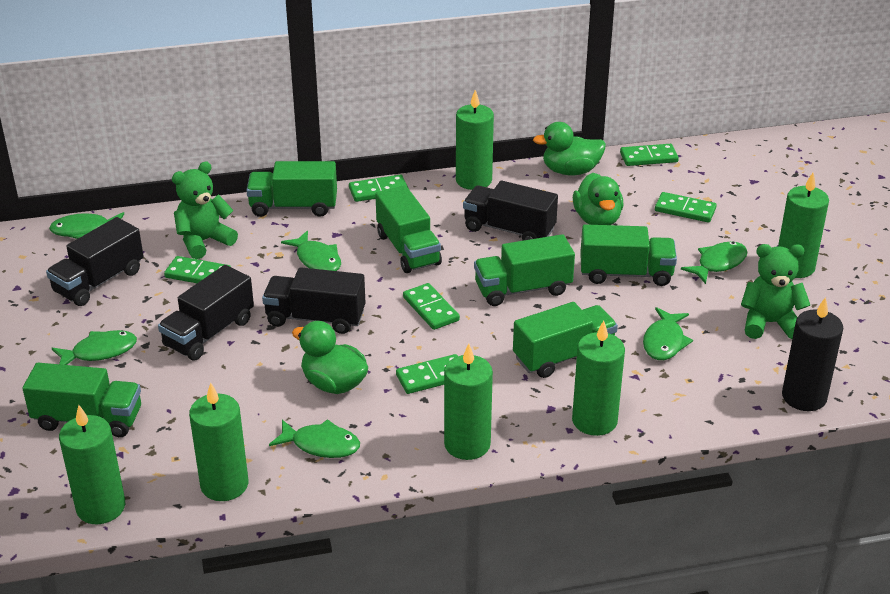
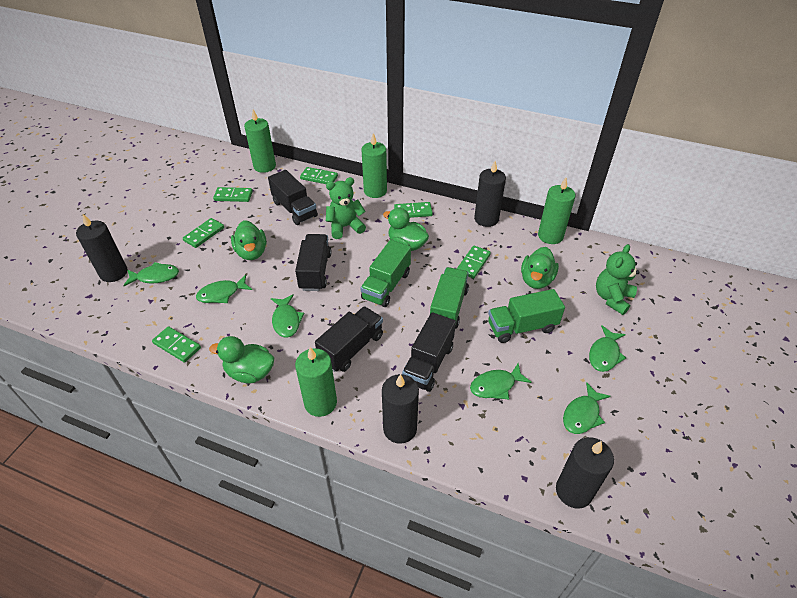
black candle: [782,297,843,411] = 1 -> [76,213,128,282] [382,374,419,444] [474,161,506,227] [556,437,614,509] = 4
green candle: [59,405,125,524] [189,382,248,501] [444,344,493,460] [456,90,494,190] [572,320,625,436] [778,172,829,278] = 6 -> [244,109,276,173] [295,347,337,417] [361,133,387,198] [538,178,576,244] = 4
green duck: [292,321,368,394] [533,122,606,175] [573,173,623,225] = 3 -> [209,336,274,383] [231,220,267,260] [383,208,429,251] [521,247,559,289] = 4
green truck: [22,363,141,437] [246,161,337,217] [375,186,442,273] [474,234,575,306] [513,302,618,378] [580,224,677,286] = 6 -> [360,240,411,307] [430,267,469,329] [488,289,565,343] = 3

